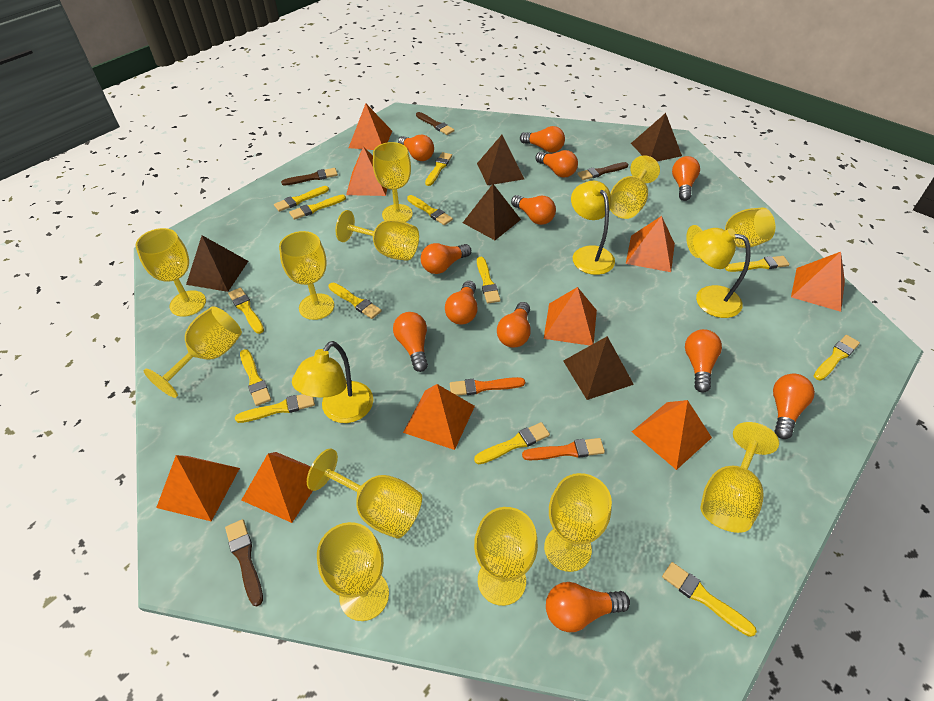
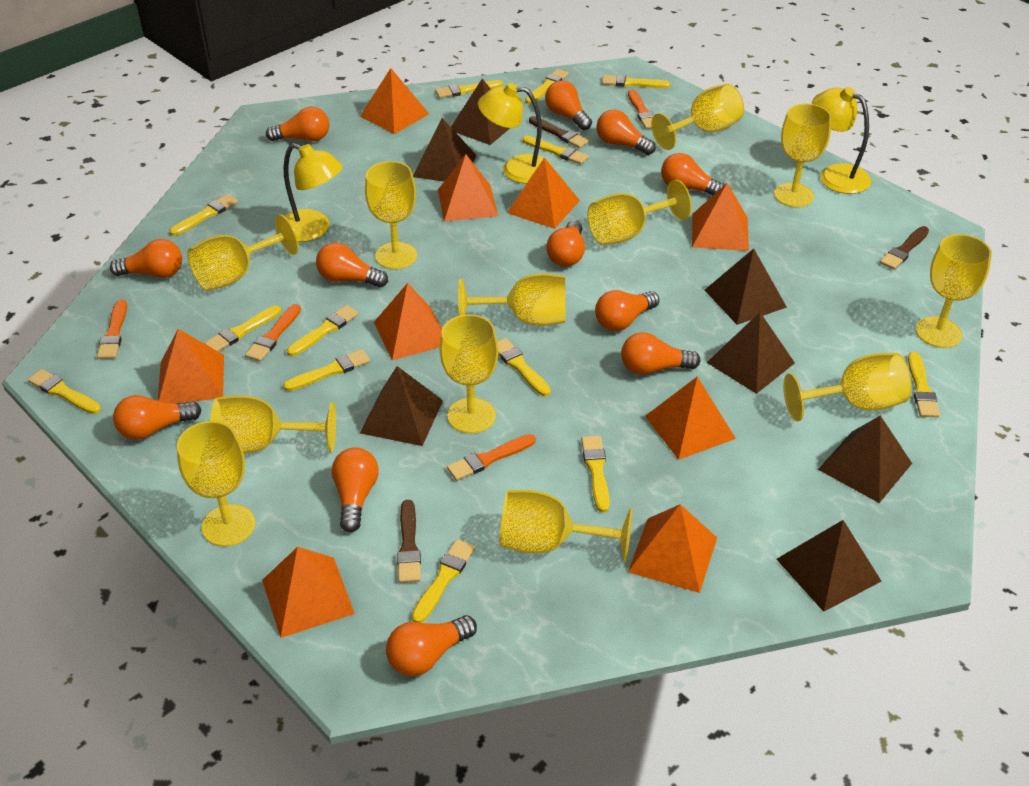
brown brush: [225,519,263,607] [281,168,338,185] [416,112,455,135] [577,162,628,180] = 4 -> [397,500,421,583] [529,116,589,148] [880,226,929,270] = 3
brown pyramid: [186,235,248,292] [463,184,521,240] [477,135,524,185] [563,336,634,400] [631,113,682,161] = 5 -> [360,366,443,446] [413,118,476,181] [451,79,510,145] [705,249,787,325] [706,312,795,394] [776,520,881,612] [818,416,912,503] = 7
orange brush: [450,377,525,396] [522,438,605,460] = 2 -> [97,299,127,359] [245,304,301,362] [447,434,536,481] [628,89,654,129] = 4

